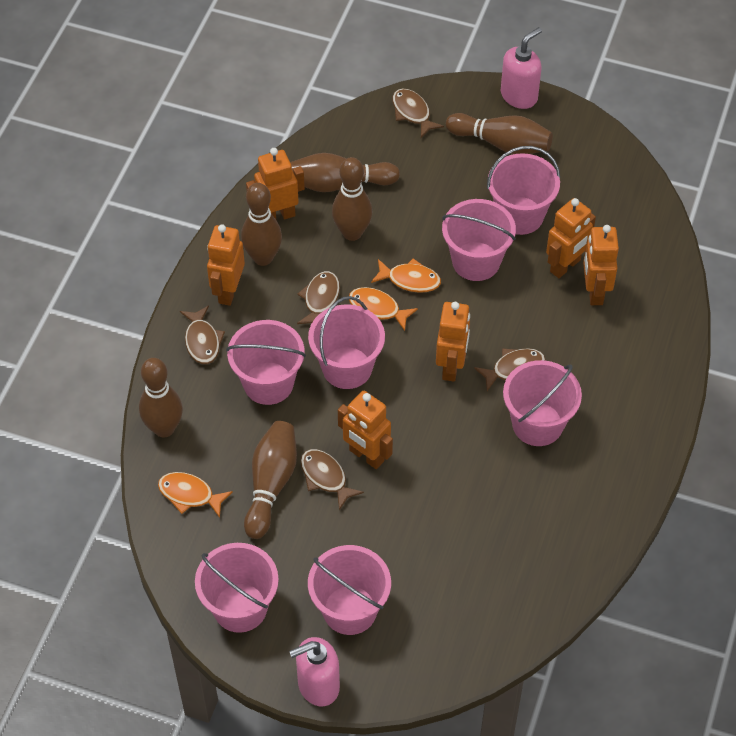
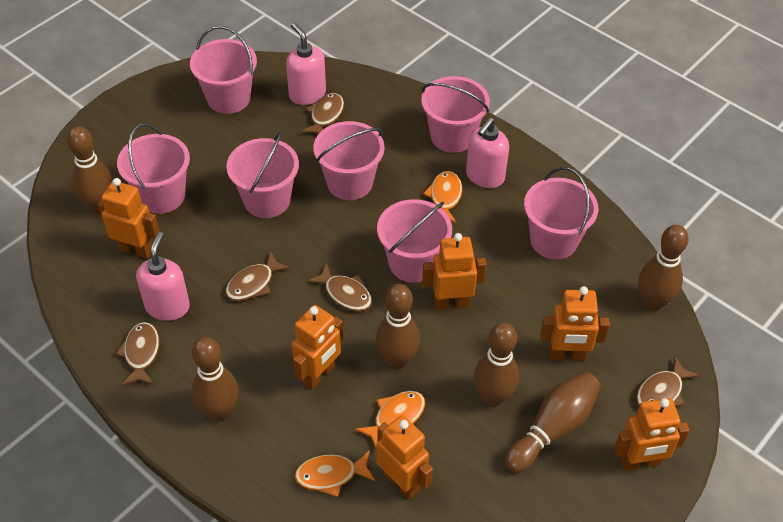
pink soap dispenser: [289,637,340,706] [501,27,542,109] = 2 -> [136,232,190,321] [286,23,326,105] [466,117,509,188] = 3

